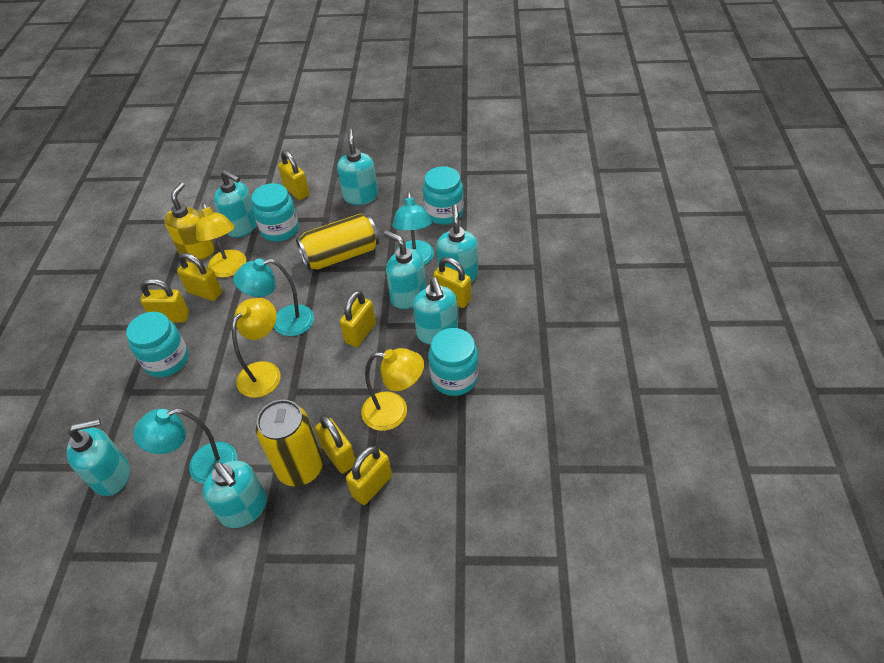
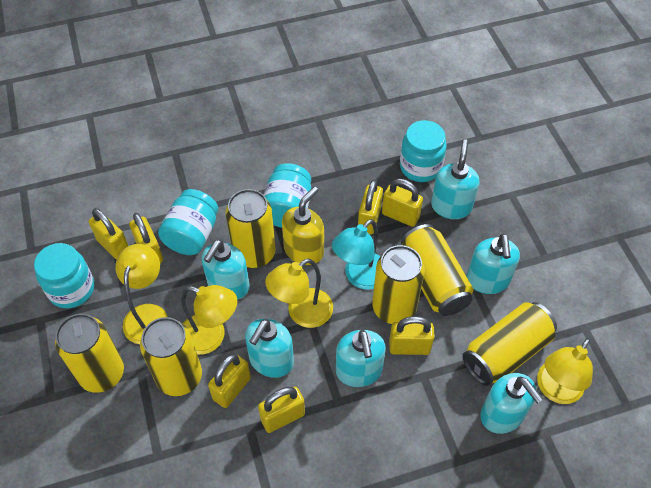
turquoise lamp: [133,409,237,484] [233,259,314,336] [392,192,434,265] = 3 -> [332,219,381,290] = 1
turquoise soap dispenser: [67,418,130,496] [203,461,267,528] [214,170,257,238] [337,129,378,205] [384,230,426,309] [413,278,458,345] [436,204,478,282] = 7 -> [202,239,250,300] [245,319,294,378] [336,330,386,387] [431,139,479,219] [467,234,520,294] [480,373,543,434] = 6
yellow can: [256,400,323,486] [296,213,379,270] = 2 -> [55,314,124,393] [140,317,202,396] [226,189,276,268] [372,245,425,324] [401,224,473,316] [462,302,557,386] = 6
yellow lamp: [196,203,246,278] [232,298,281,398] [361,348,424,431] = 3 -> [115,244,168,344] [181,285,237,355] [265,259,333,328] [537,338,593,404] = 4

